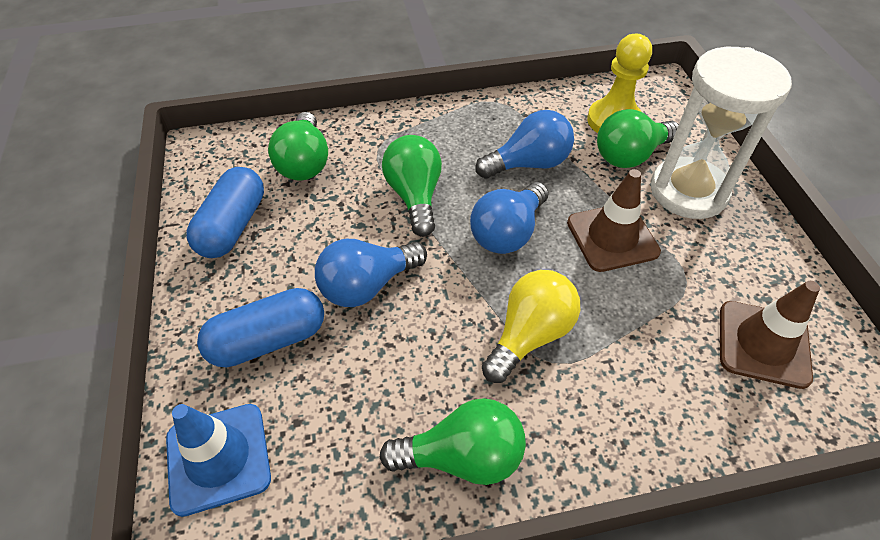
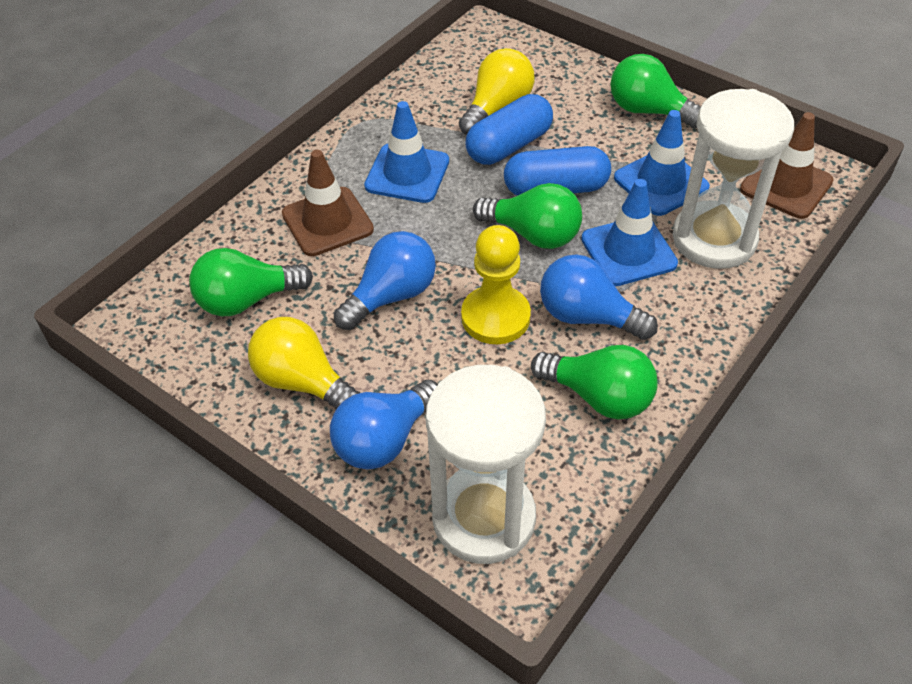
blue traffic cone: [166,404,271,517] = 1 -> [364,101,449,203] [581,179,678,286] [614,110,710,216] = 3
white hourglass: [651,47,792,219] = 1 -> [426,365,546,564] [673,89,794,269] = 2
yellow light bulb: [482,270,580,383] = 1 -> [248,317,360,409] [459,48,534,135] = 2

